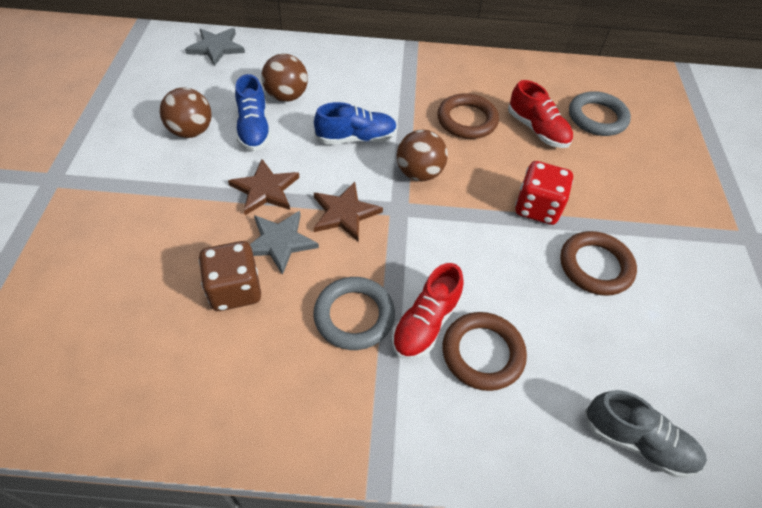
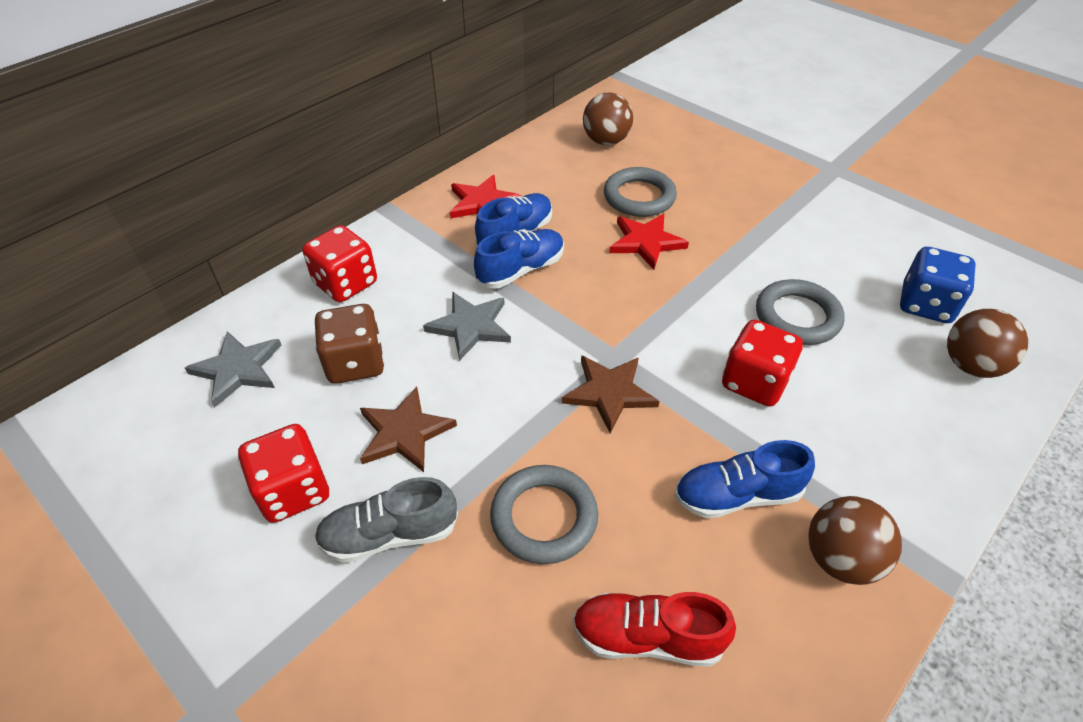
blue dice: none = 0 -> [900,247,976,323] = 1
blue shoe: [235,74,271,151] [314,102,397,144] = 2 -> [474,229,564,289] [475,193,552,246] [675,440,815,518] = 3
brown ring: [437,93,499,139] [442,312,527,391] [560,231,637,296] = 3 -> none = 0
grey ring: [313,277,395,350] [569,91,631,136] = 2 -> [490,465,598,564] [604,167,677,217] [756,279,845,345] = 3
red dice: [515,161,573,225] = 1 -> [238,424,329,523] [302,225,377,302] [722,320,803,407] = 3
red shoe: [392,263,464,360] [508,80,573,148] = 2 -> [573,592,736,667] = 1
red star: none = 0 -> [450,175,521,219] [609,214,689,270] = 2

